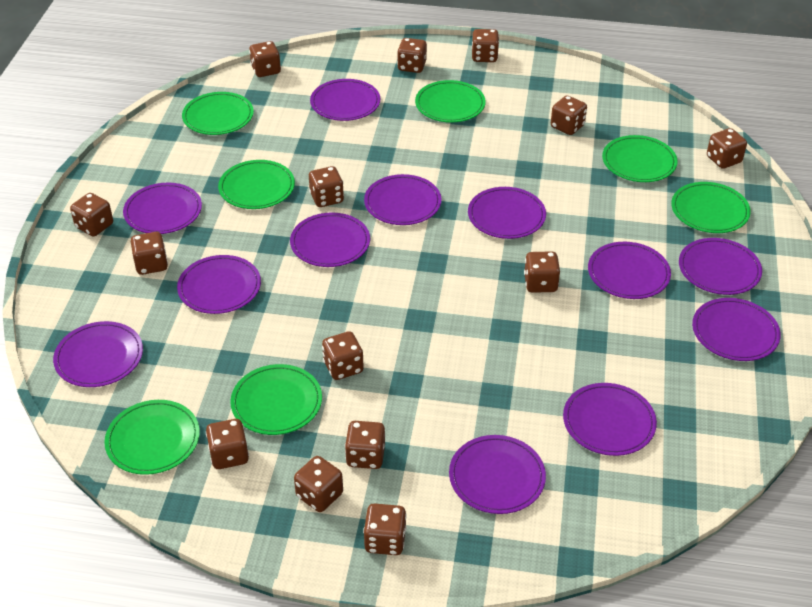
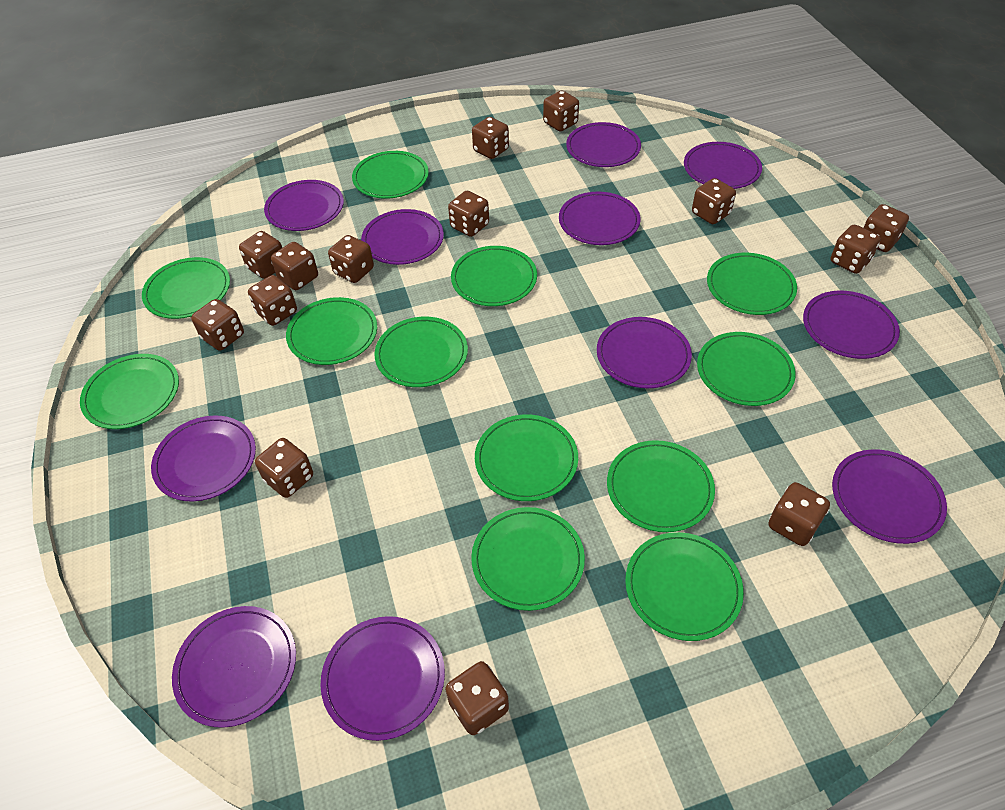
green plate: [104,400,200,475] [182,92,254,135] [218,160,295,209] [230,364,322,435] [415,80,486,123] [602,135,678,182] [671,182,751,233] = 7 -> [80,354,179,429] [142,257,230,319] [286,297,377,365] [352,151,429,199] [374,317,468,387] [451,246,537,306] [471,507,585,611] [475,415,578,501] [607,440,715,532] [625,532,744,641] [697,332,796,406] [707,253,797,315] = 12
purple plate: [53,321,143,387] [123,183,202,234] [177,255,261,314] [290,212,370,267] [310,79,380,121] [364,174,441,225] [449,435,546,514] [468,187,546,239] [563,383,657,456] [588,242,671,299] [679,238,762,295] [692,298,781,361] = 12 -> [151,416,256,501] [172,606,296,728] [264,180,344,231] [320,616,445,741] [361,209,444,265] [559,191,640,245] [566,122,641,167] [597,317,692,388] [684,142,762,189] [803,291,900,359] [832,449,947,544] = 11

